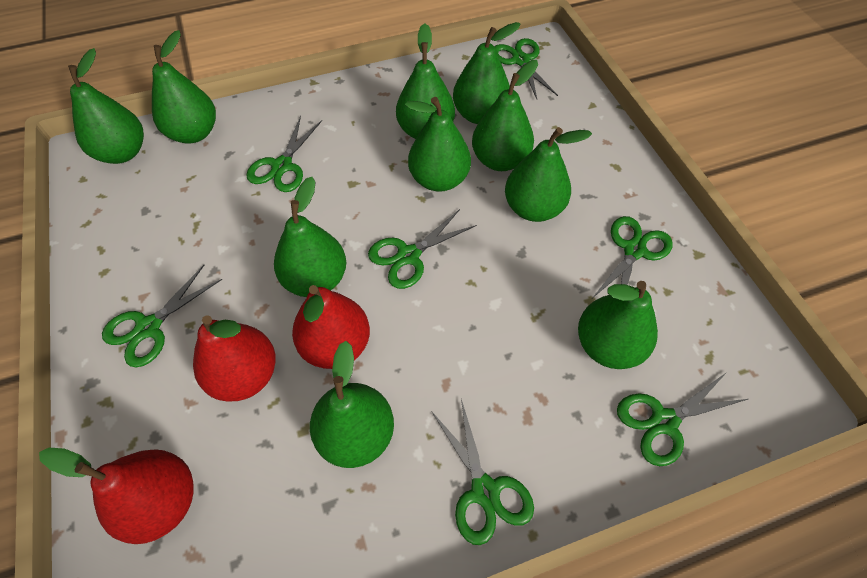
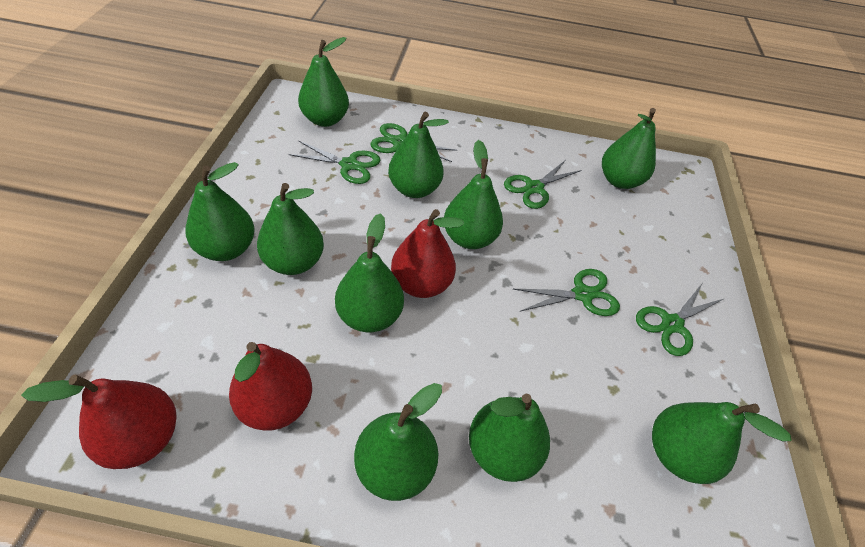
green scissors: [102,265,222,367] [246,116,322,192] [368,209,477,289] [431,399,534,545] [494,38,558,99] [593,216,673,298] [617,372,748,466] = 7 -> [289,141,380,184] [370,123,457,162] [504,160,582,209] [513,269,620,316] [636,284,725,356] = 5

